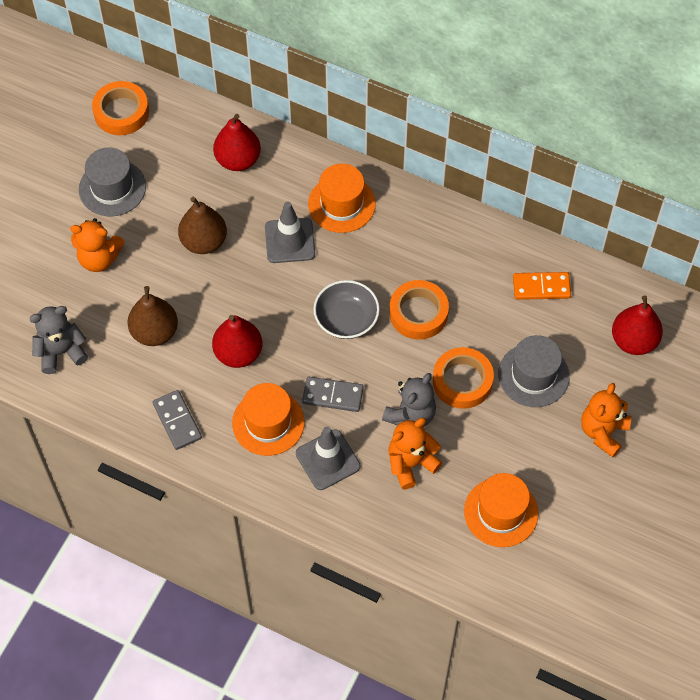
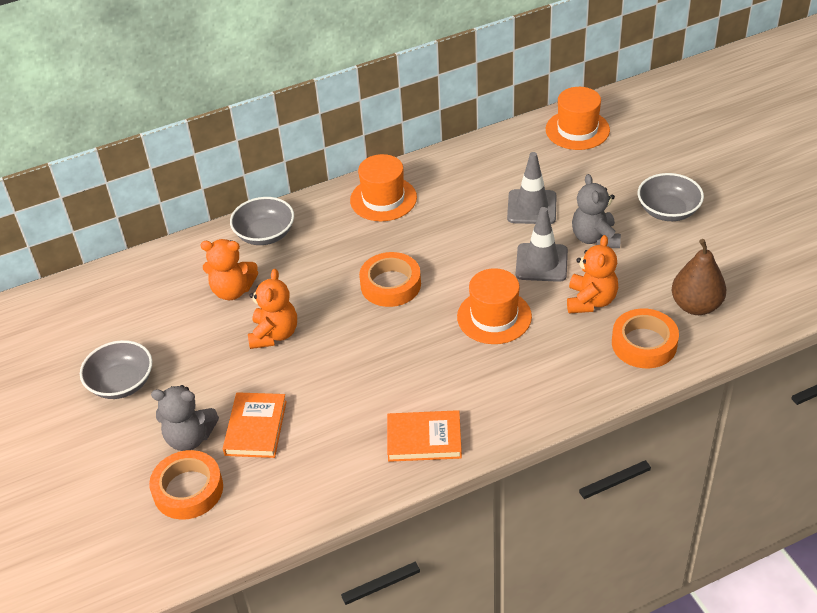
brown pear: [128,286,178,346] [178,197,227,254] = 2 -> [672,239,726,315] = 1
grey bowl: [313,280,380,339] = 1 -> [80,340,152,399] [230,197,294,245] [638,173,704,221] = 3
grey domino: [153,390,202,450] [302,377,364,412] = 2 -> none = 0
grey hat: [79,148,146,216] [498,335,570,407] = 2 -> none = 0
orange book: none = 0 -> [223,392,287,458] [387,410,462,462] = 2
orange domino: [513,272,571,300] = 1 -> none = 0
red pear: [212,315,263,368] [213,114,261,171] [612,295,663,355] = 3 -> none = 0

